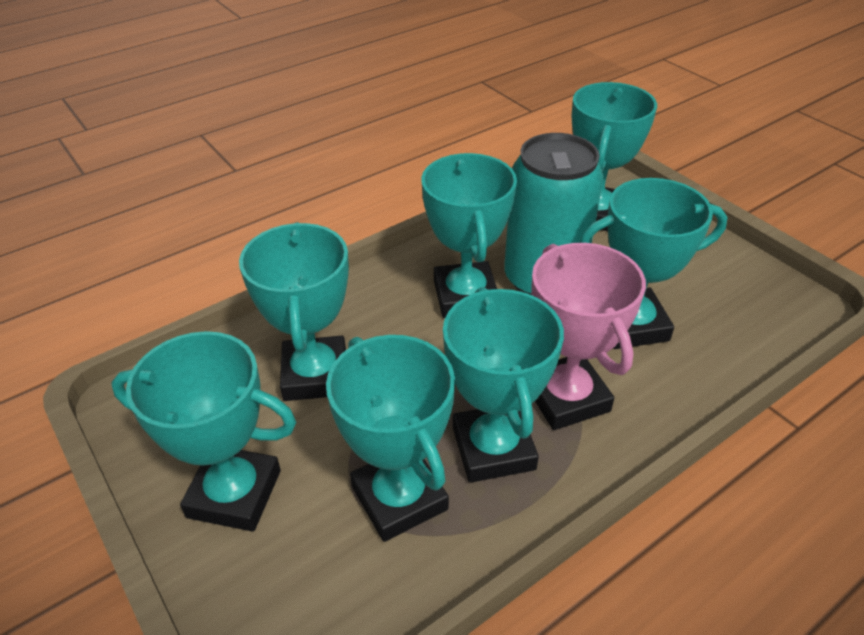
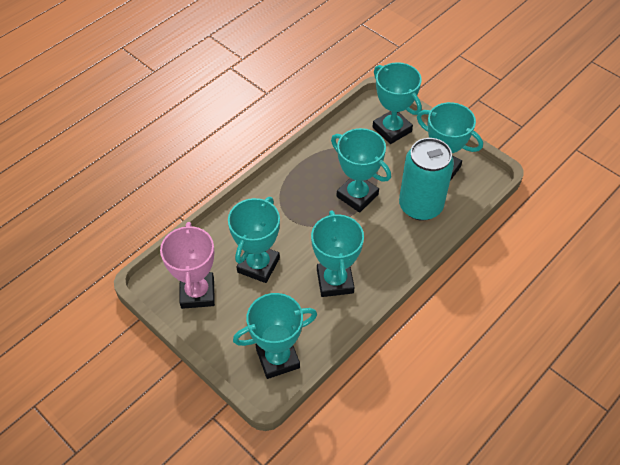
turquoise trophy: [111,331,296,531] [239,222,349,401] [326,335,455,542] [421,153,517,318] [443,287,564,483] [572,82,657,231] [579,178,727,349] = 7 -> [228,197,280,283] [233,293,317,379] [311,210,364,297] [331,128,391,213] [373,62,422,144] [417,102,483,181] = 6

